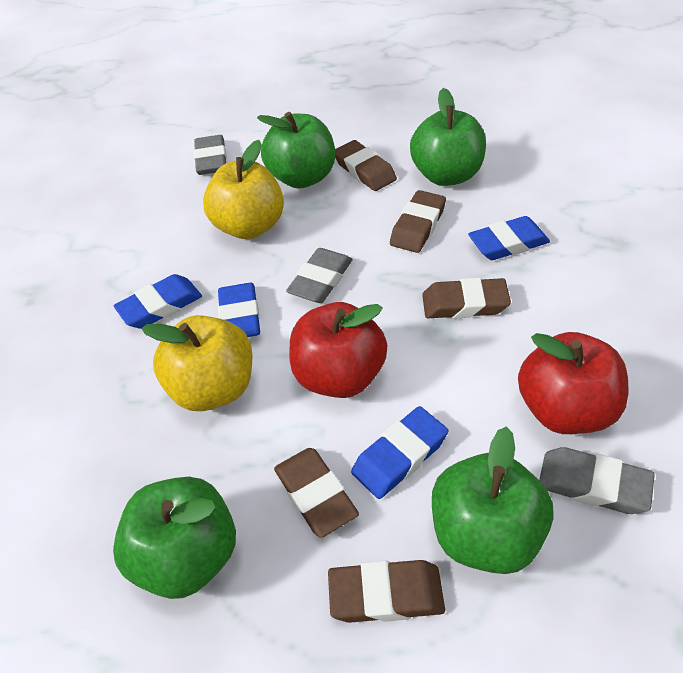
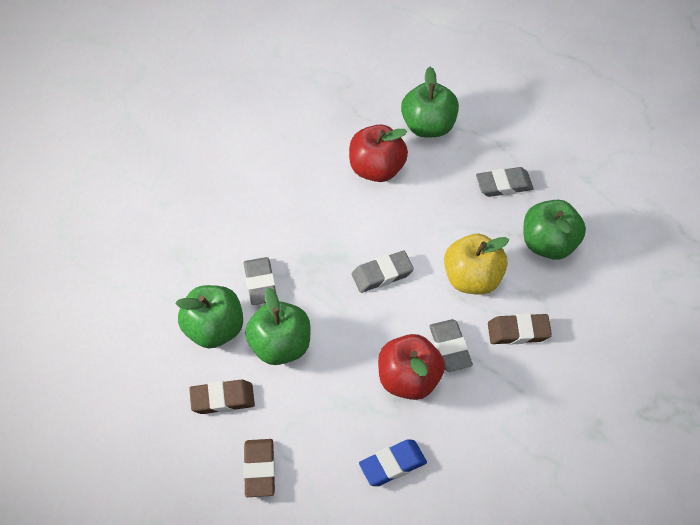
blue eraser: [114,274,202,329] [218,283,260,337] [351,406,448,499] [468,216,550,260] = 4 -> [359,439,427,486] = 1
brown eraser: [274,448,359,538] [328,560,445,623] [335,140,397,191] [390,190,446,253] [422,278,511,319] = 5 -> [189,380,255,414] [243,439,275,497] [488,313,552,345] = 3
grey eraser: [194,135,227,175] [286,248,353,303] [539,447,655,514] = 3 -> [244,257,277,305] [352,251,414,293] [429,319,473,372] [476,167,534,197] = 4
yellow apple: [142,315,252,411] [203,140,284,239] = 2 -> [444,234,509,295] = 1

